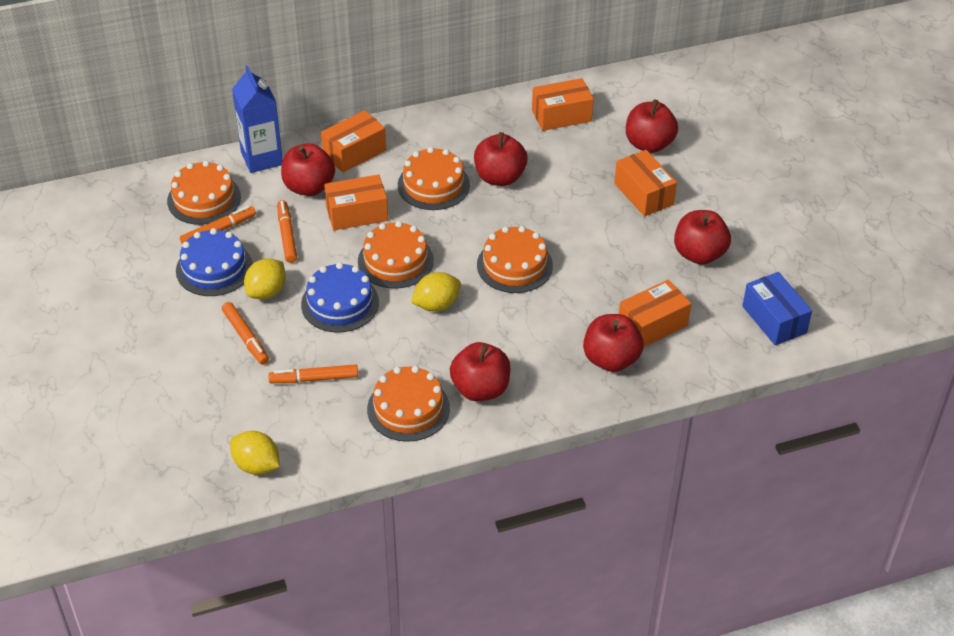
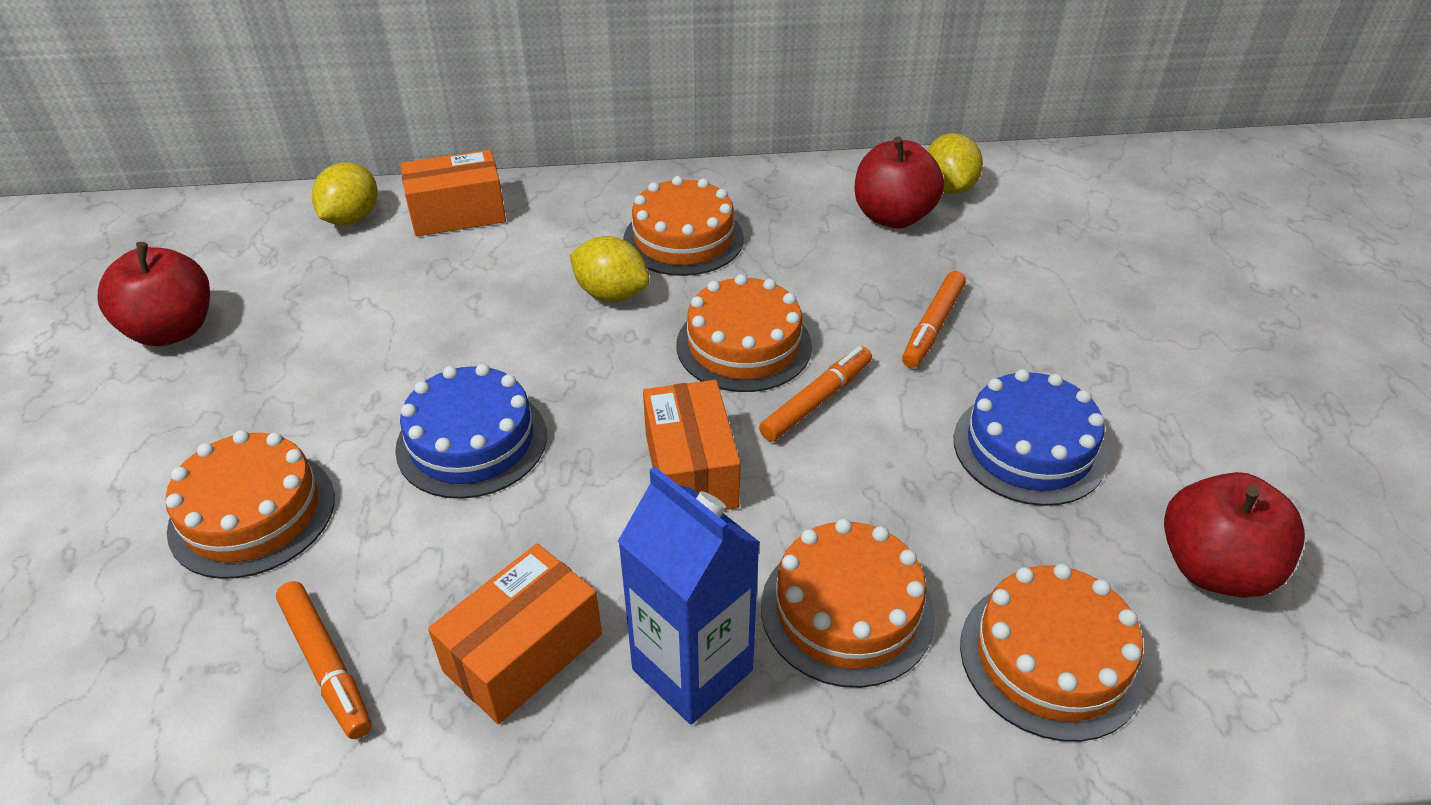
blue box: [742,272,812,345] = 1 -> none = 0
orange box: [321,110,386,172] [324,174,388,230] [532,78,594,131] [615,150,677,217] [619,280,691,347] = 5 -> [400,150,506,237] [428,544,602,724] [643,380,740,510] = 3
orange marker: [180,206,256,245] [222,302,269,365] [268,364,358,383] [277,200,297,263] = 4 -> [276,581,372,739] [759,346,872,442] [902,271,966,368] = 3
red apple: [281,143,335,196] [450,342,510,401] [474,132,527,186] [583,314,644,372] [626,99,678,153] [674,210,731,265] = 6 -> [98,242,210,346] [855,136,944,228] [1164,472,1305,598] = 3

